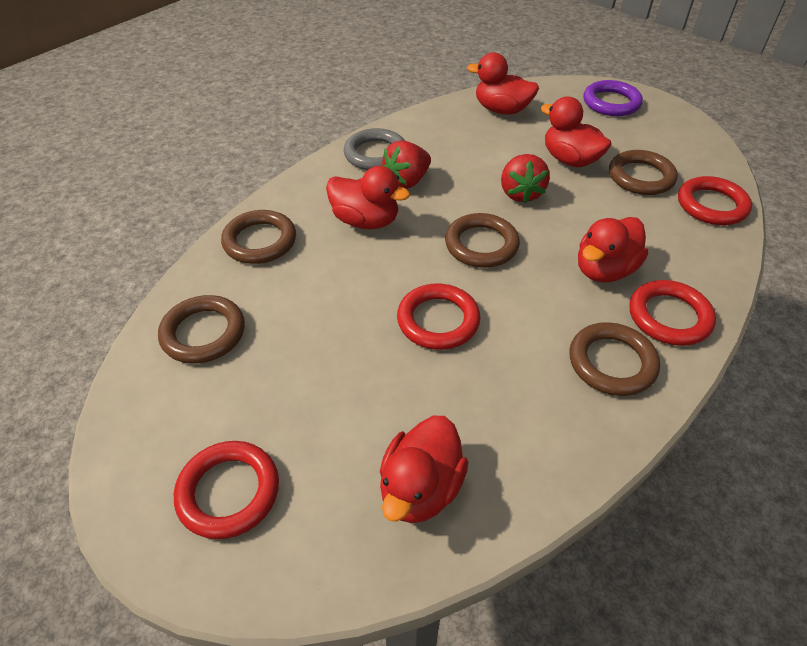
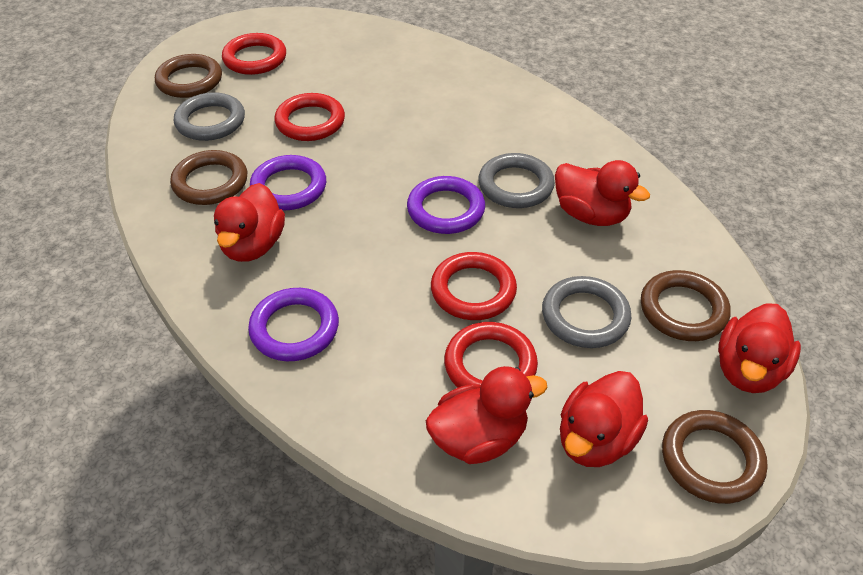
brown ring: [158,295,245,364] [221,210,296,264] [445,213,520,268] [570,322,660,396] [609,150,678,195] = 5 -> [155,54,222,98] [170,150,247,205] [641,270,731,341] [662,410,768,504] = 4
grey ring: [344,128,405,170] = 1 -> [174,92,245,141] [478,153,555,208] [542,276,631,348] = 3
purple ring: [583,80,643,116] = 1 -> [248,288,339,361] [250,155,326,210] [407,176,485,234] = 3
red strawberry: [382,140,431,189] [501,154,550,203] = 2 -> none = 0

